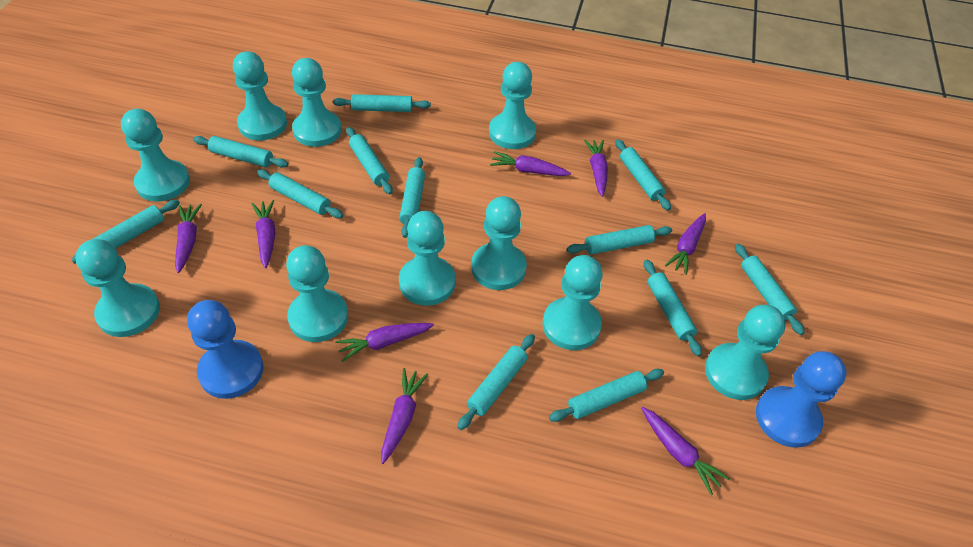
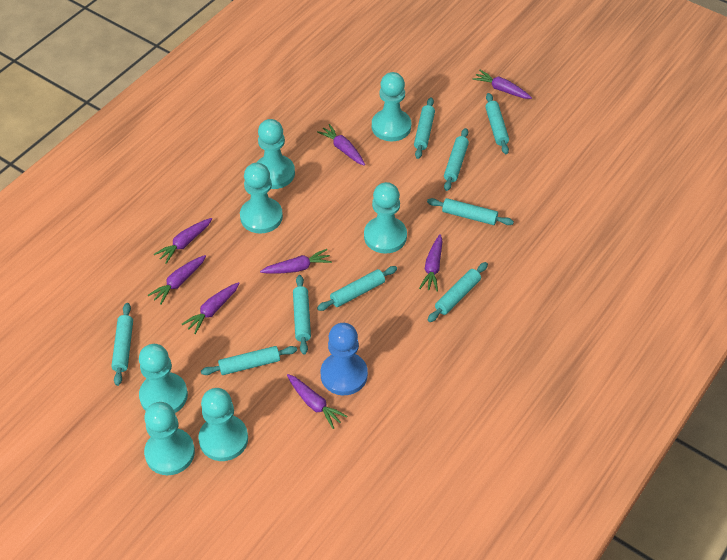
blue pawn: [187,300,263,399] [756,351,846,448] = 2 -> [321,323,368,395] = 1
turquoise pawn: [75,239,160,337] [121,109,190,201] [233,51,287,140] [286,245,348,342] [292,58,342,147] [399,211,456,306] [471,196,527,290] [489,62,536,149] [543,255,603,350] [705,305,786,400] = 10 -> [139,344,188,413] [144,402,195,475] [198,388,248,461] [240,163,283,233] [256,119,295,189] [364,182,407,254] [372,72,411,141] = 7
turquoise rolling pin: [71,200,180,264] [193,136,288,168] [257,169,343,218] [333,94,431,112] [346,127,393,194] [399,157,425,238] [457,334,535,430] [549,369,664,422] [567,225,672,255] [615,139,671,210] [644,260,702,356] [735,244,805,335] = 12 -> [111,303,133,386] [201,346,297,375] [293,275,311,355] [317,266,397,311] [414,97,435,159] [427,198,514,225] [428,262,488,322] [444,128,469,191] [485,93,509,154] = 9

